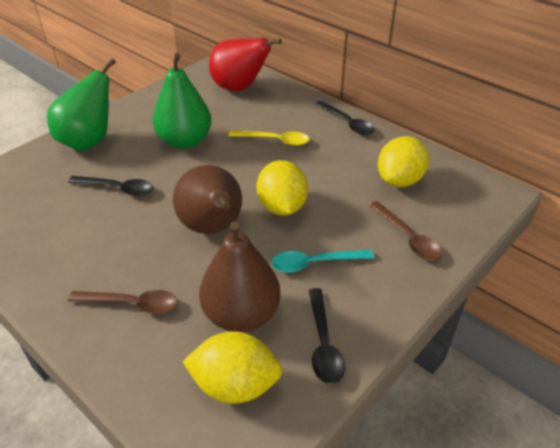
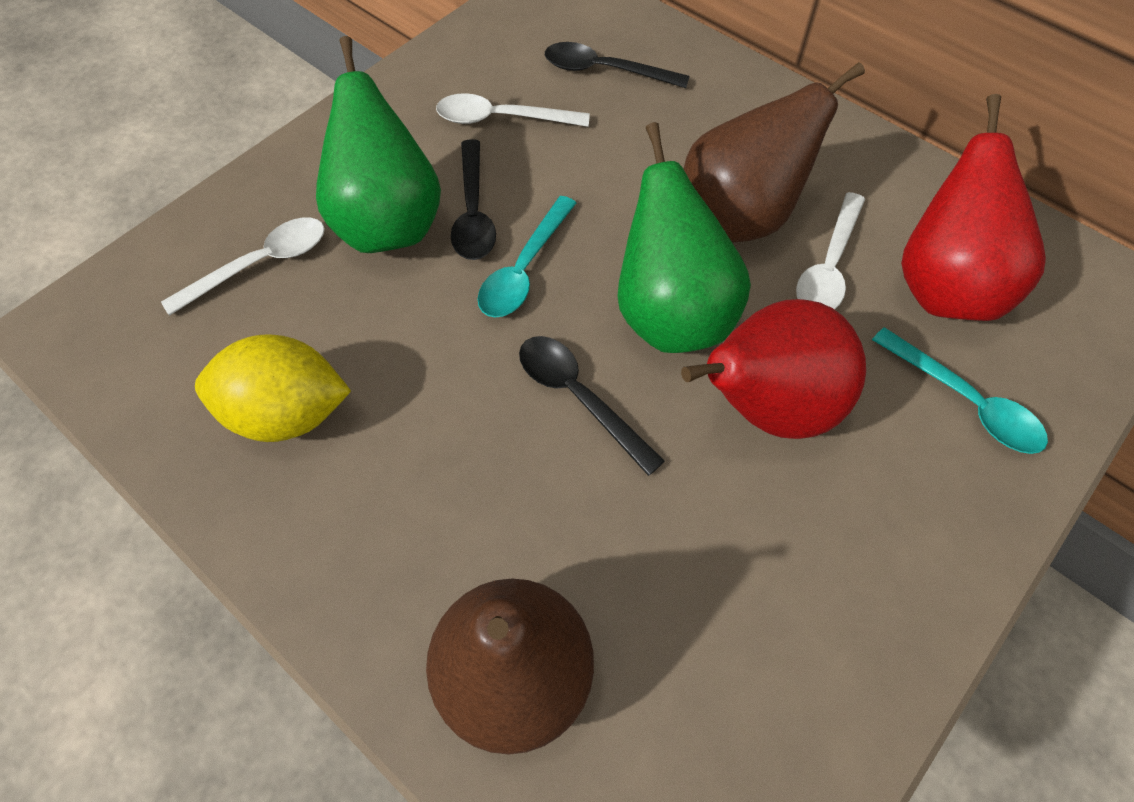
brown spoon: [68,290,178,314] [369,201,442,260] = 2 -> none = 0
red pear: [209,38,282,91] = 1 -> [681,299,866,439] [901,94,1046,321] = 2
turquoise spoon: [271,250,374,272] = 1 -> [478,196,576,318] [872,327,1048,454] = 2
white spoon: none = 0 -> [161,218,325,316] [436,93,590,127] [796,192,865,310] = 3
yellow lemon: [182,331,282,404] [256,160,308,216] [378,136,429,187] = 3 -> [195,334,351,442] = 1
yellow spoon: [229,131,310,146] = 1 -> none = 0

